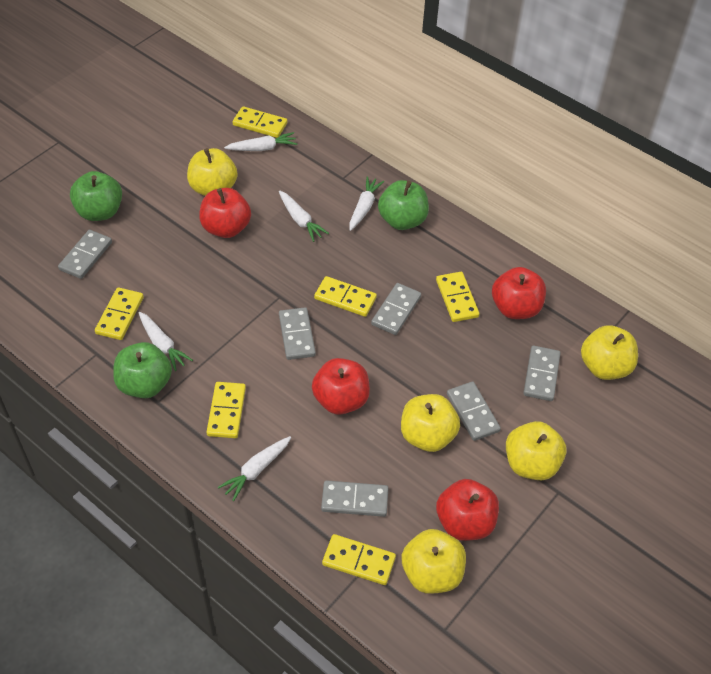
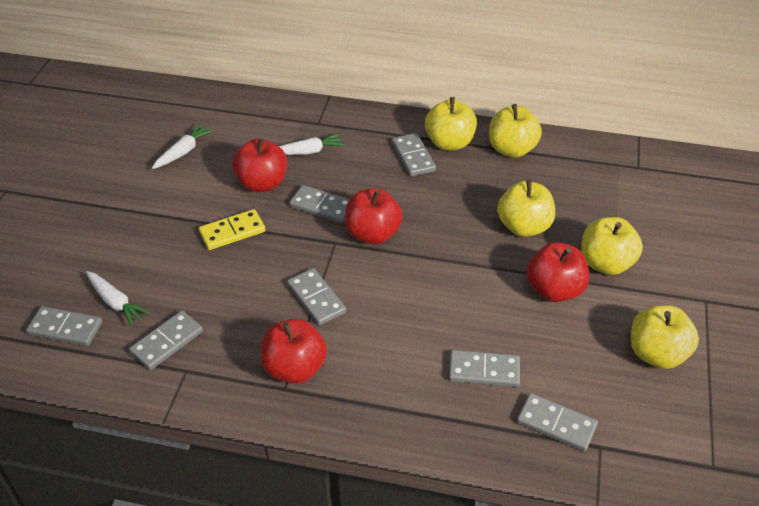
green apple: [70,171,122,221] [113,342,172,398] [378,180,429,230] = 3 -> none = 0
grey domino: [58,230,112,279] [279,307,316,360] [321,480,388,517] [371,283,421,335] [447,382,501,441] [523,346,561,401] = 6 -> [26,306,102,346] [129,310,203,370] [287,268,346,325] [289,185,350,223] [392,133,436,177] [449,350,520,387] [517,393,598,452] = 7
white carrot: [138,312,193,371] [218,436,291,501] [224,132,297,151] [279,190,329,242] [349,176,384,231] = 5 -> [86,271,151,327] [152,123,214,169] [279,133,346,155] = 3
yellow domino: [95,287,144,340] [207,382,246,438] [233,106,287,138] [314,276,377,317] [322,534,396,585] [436,272,479,322] = 6 -> [199,209,266,250] = 1

